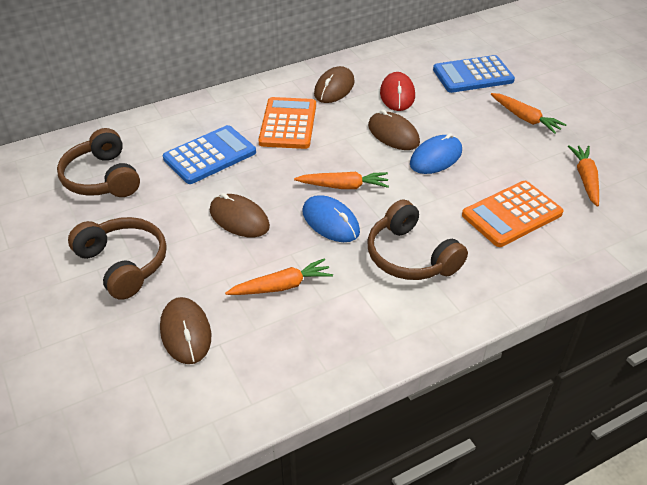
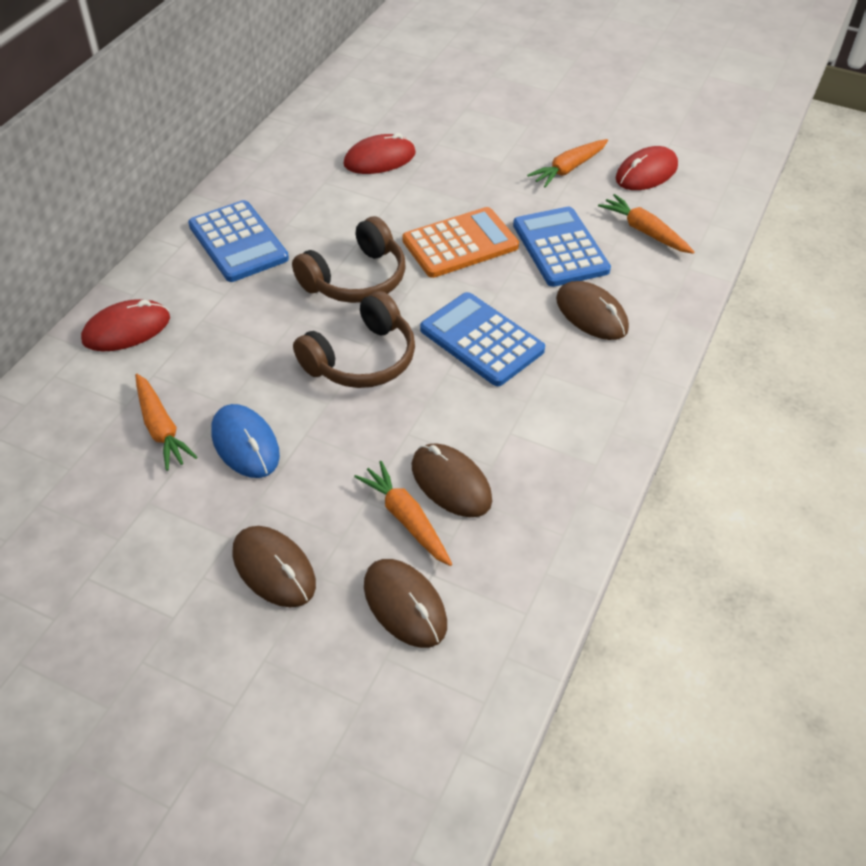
blue calculator: [163,125,256,184] [433,55,515,93] = 2 -> [188,200,289,282] [420,292,545,386] [513,207,611,287] = 3
blue mouse: [302,195,360,242] [410,133,462,174] = 2 -> [211,404,280,478] = 1
brown headphones: [57,128,140,197] [68,217,167,300] [367,199,468,280] = 3 -> [292,216,406,303] [293,291,415,388] = 2
orange calculator: [258,97,316,149] [462,181,564,247] = 2 -> [402,207,519,278] = 1
red mouse: [380,72,415,111] = 1 -> [81,299,170,351] [344,133,416,174] [616,146,678,190] = 3

